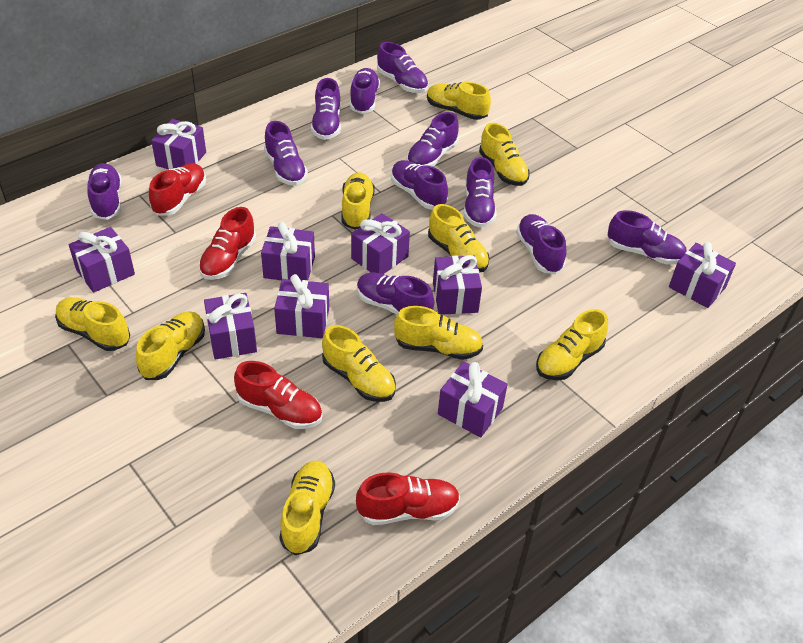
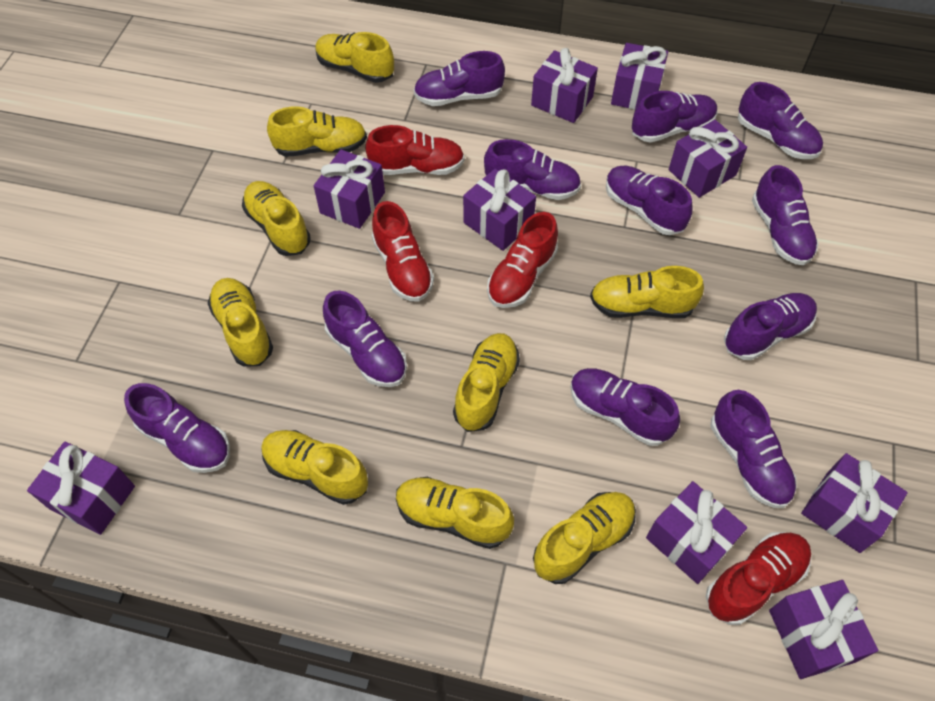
yellow shoe: [55,297,130,351] [136,311,205,380] [279,461,335,555] [322,325,396,402] [341,172,375,230] [394,306,483,360] [427,82,491,120] [428,204,490,272] [479,123,530,186] [536,309,608,380] = 10 -> [208,278,273,366] [242,181,311,256] [261,430,368,505] [267,106,367,157] [315,32,394,83] [396,477,514,549] [453,333,520,432] [533,492,636,584] [590,266,704,318] = 9

